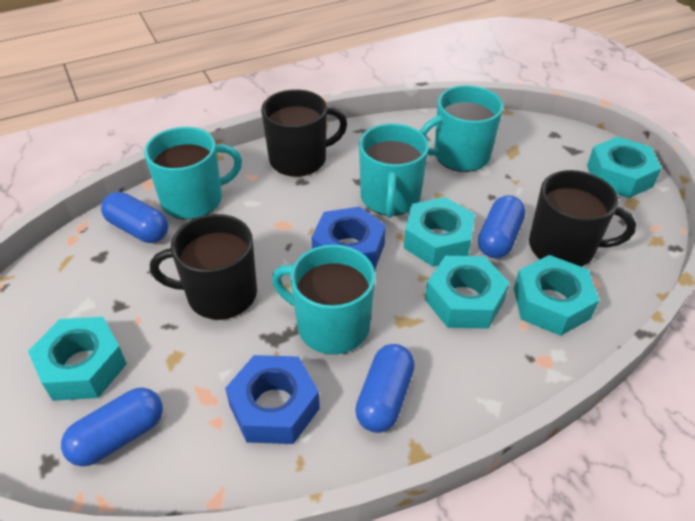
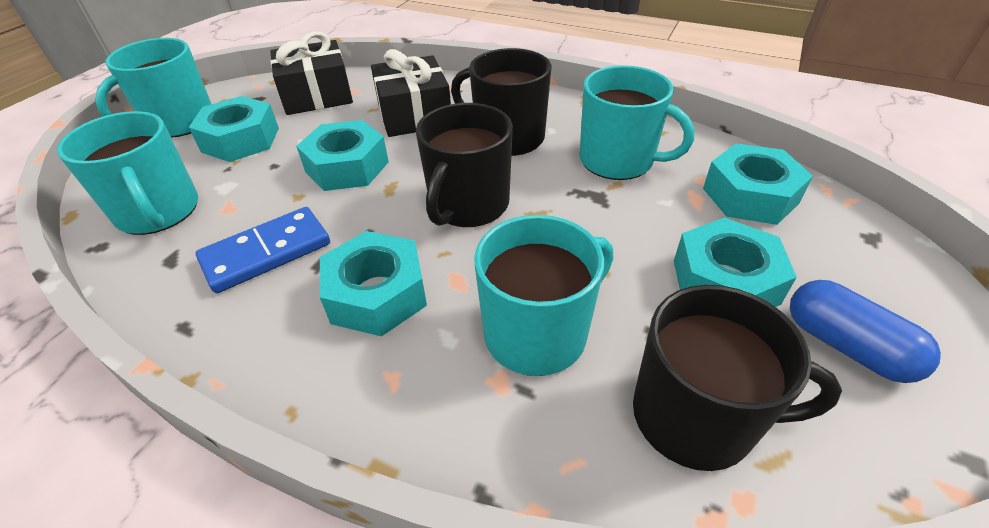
black gift: none = 0 -> [270,32,353,115] [371,49,451,137] = 2
blue capsule: [61,388,163,467] [101,192,168,243] [355,344,415,433] [478,195,525,258] = 4 -> [790,280,941,383] = 1
blue domino: none = 0 -> [195,207,330,293] = 1
blue nut: [225,355,320,444] [312,206,386,270] = 2 -> none = 0

